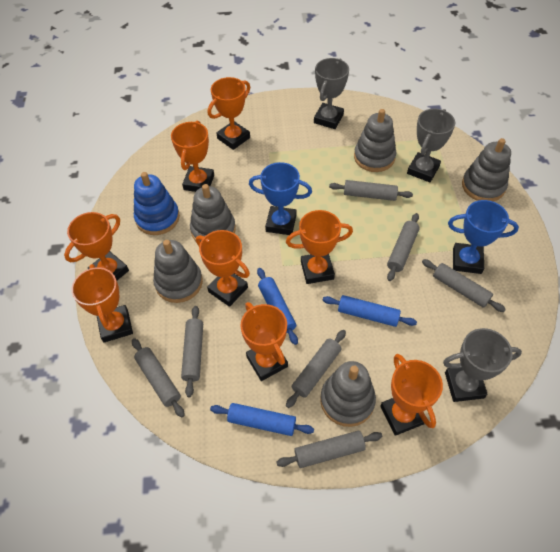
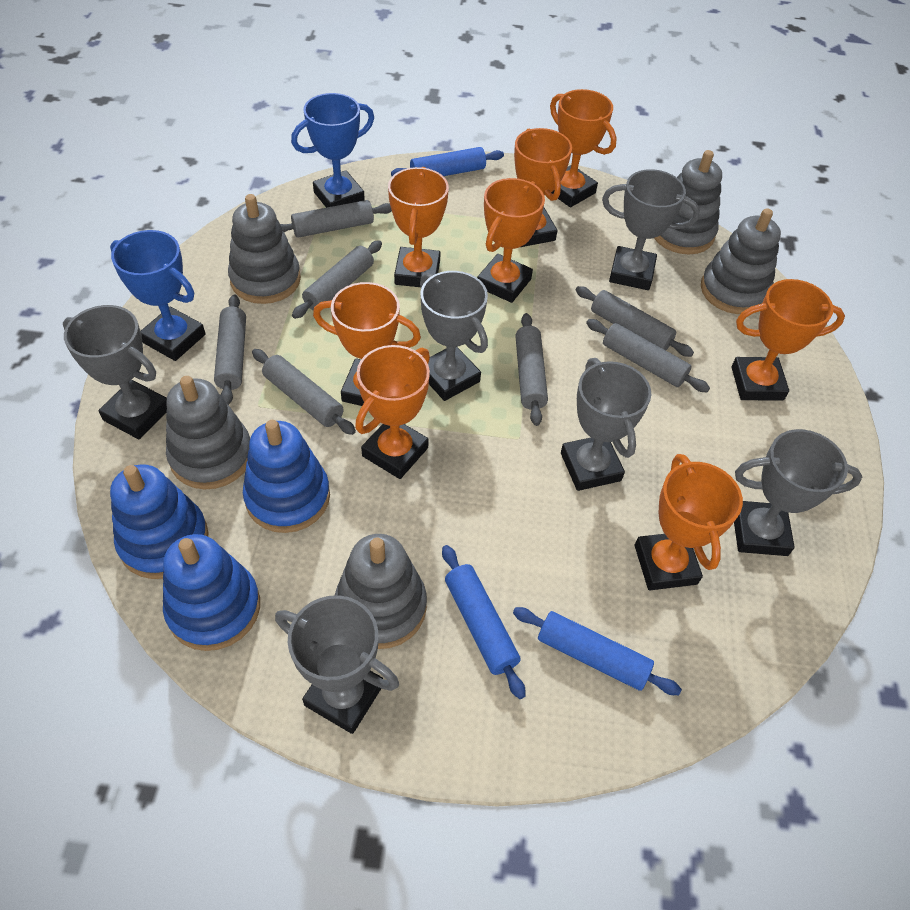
blue stacking toy: [134,172,180,235] = 1 -> [110,464,209,579] [163,534,260,651] [243,420,330,533] = 3
grey trophy: [314,58,349,129] [407,109,455,182] [443,328,522,402] = 3 -> [63,305,167,439] [275,595,399,734] [420,271,488,401] [561,358,651,491] [602,169,700,290] [734,429,862,556] = 6

